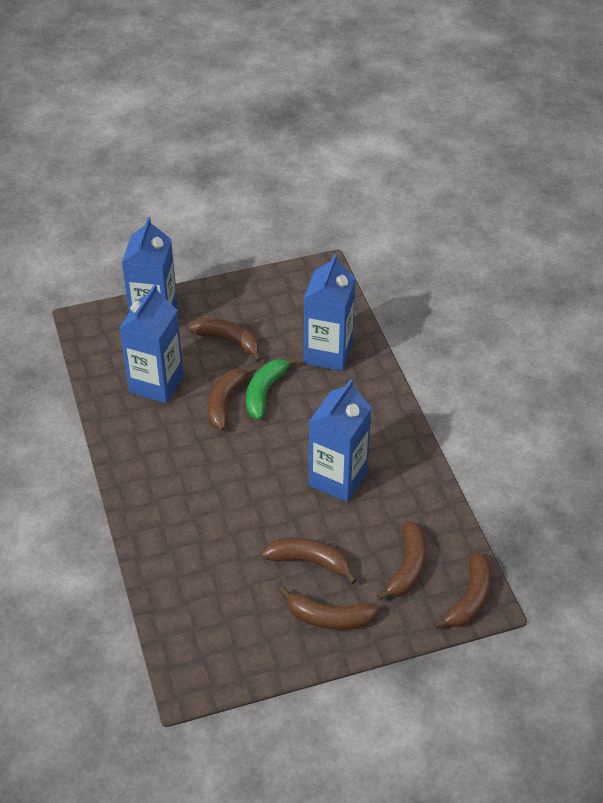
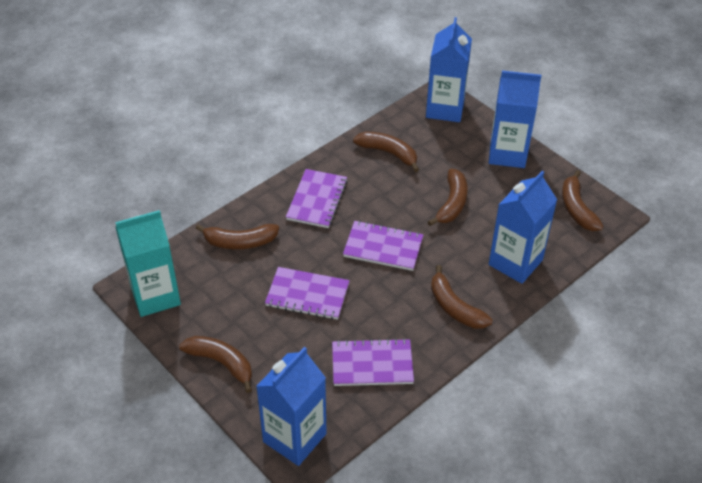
green banana: [246,357,298,420] = 1 -> none = 0
purple notebook: none = 0 -> [265,267,350,320] [286,169,348,228] [332,338,414,386] [343,221,423,271] = 4
turquoise carton: none = 0 -> [115,210,181,317] = 1

